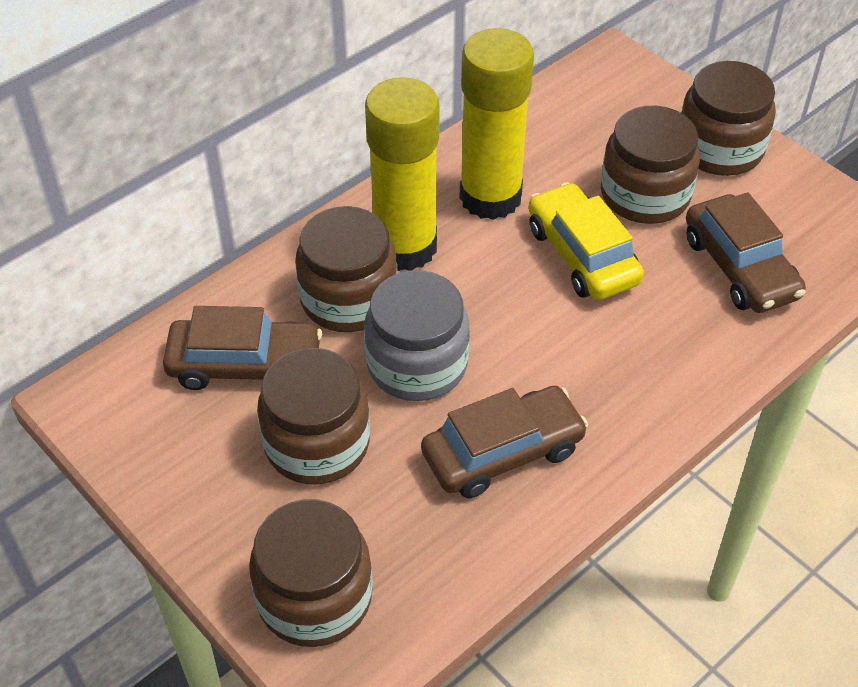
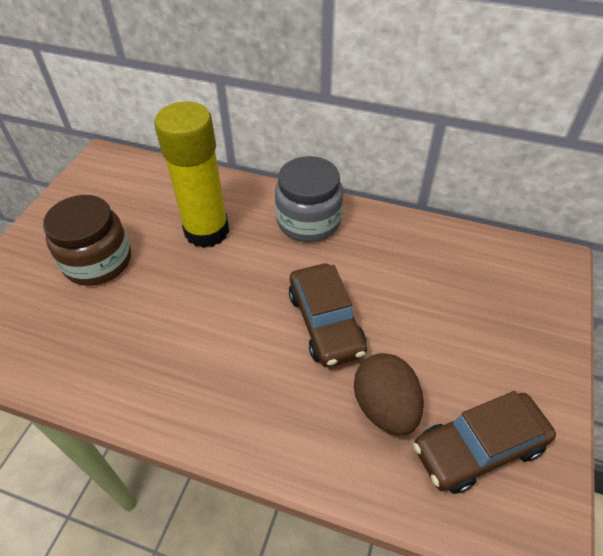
brown car: [163,306,322,390] [421,386,588,498] [686,192,806,313] = 3 -> [289,263,367,367] [413,391,556,494] = 2
brown egg: none = 0 -> [354,353,424,435] = 1
brown jar: [249,499,373,647] [257,348,370,484] [295,206,397,332] [601,106,700,224] [681,61,776,176] = 5 -> [43,195,131,286] = 1
yellow car: [529,182,644,300] = 1 -> none = 0
yellow glue stick: [365,77,440,271] [459,28,534,220] = 2 -> [154,102,229,248] = 1

